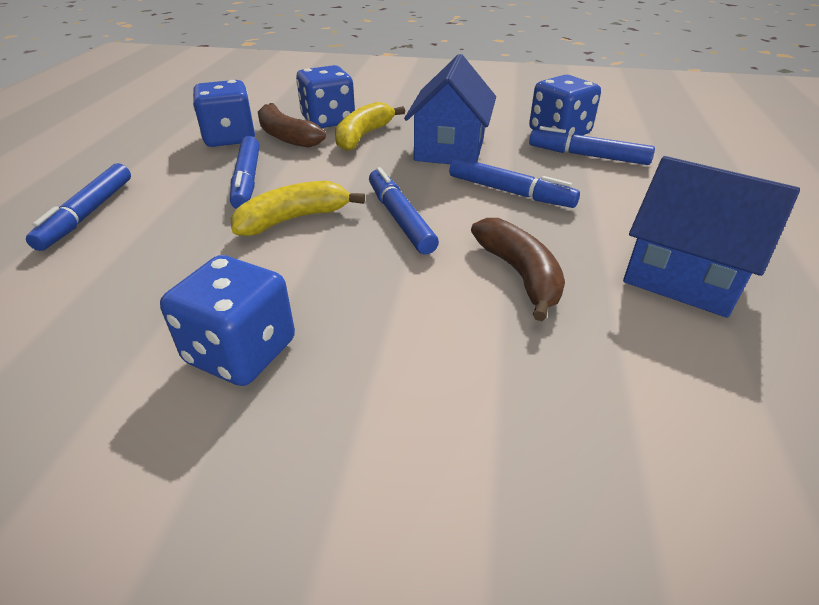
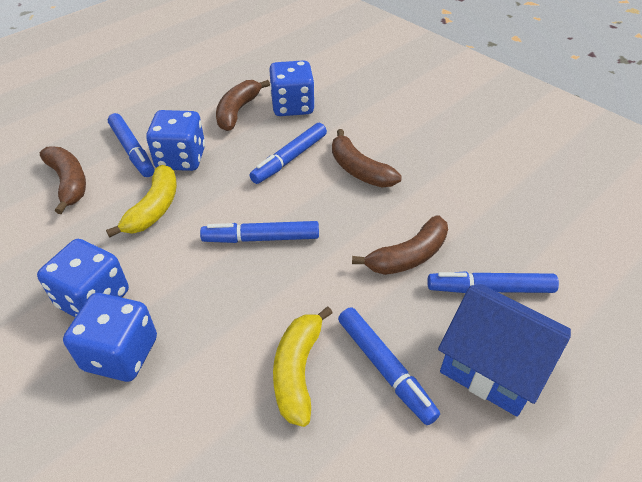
blue house: [404,54,496,164] [623,156,800,318] = 2 -> [438,284,571,417] = 1
brown banana: [258,103,326,148] [471,218,565,321] = 2 -> [40,146,86,214] [216,80,270,131] [332,129,402,187] [352,216,448,275] = 4

